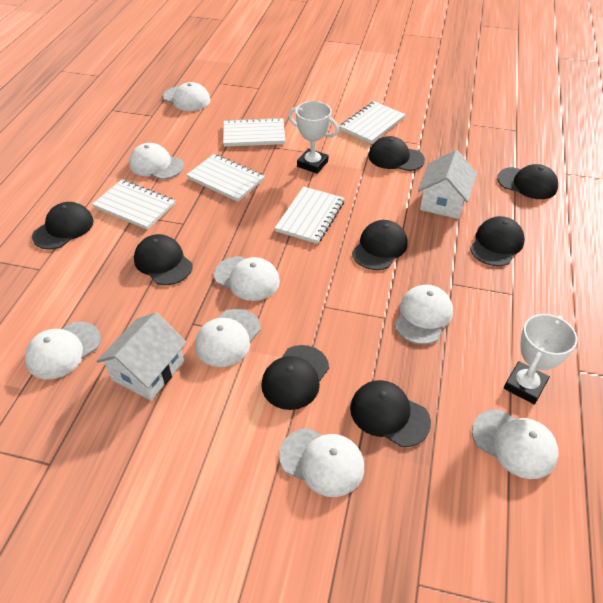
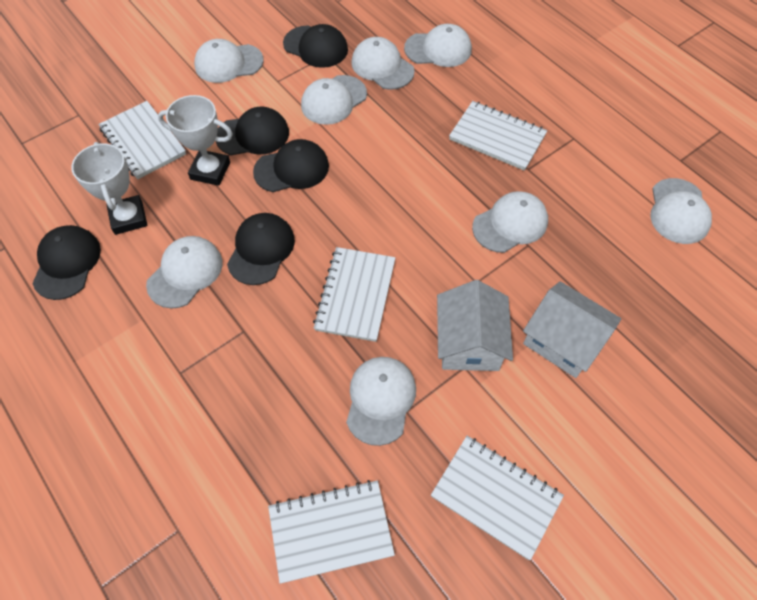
black cap: [32,202,94,250] [134,234,193,285] [261,345,329,410] [350,380,431,447] [352,220,407,270] [368,136,425,171] [470,216,525,266] [497,164,558,199] = 8 -> [32,225,101,300] [216,106,289,155] [227,213,295,285] [253,139,329,192] [283,24,348,68] = 5

